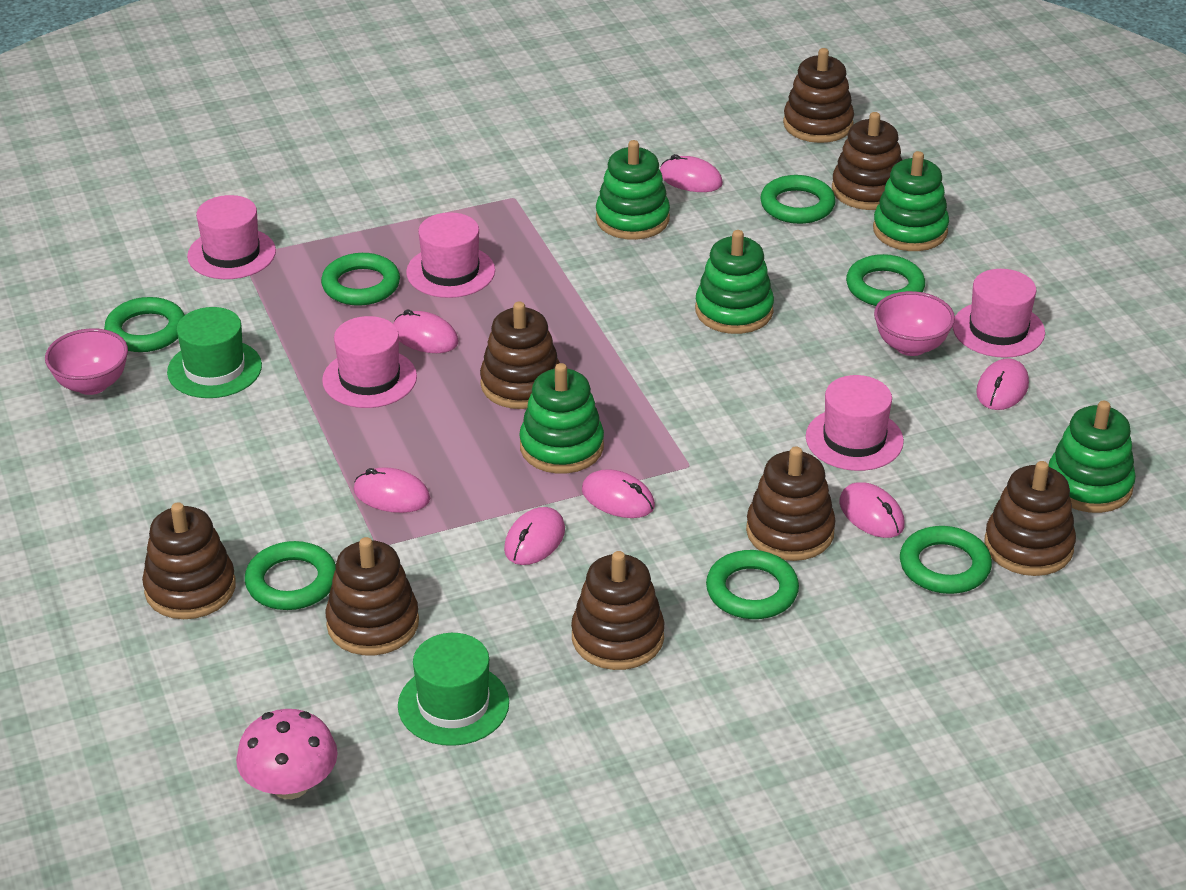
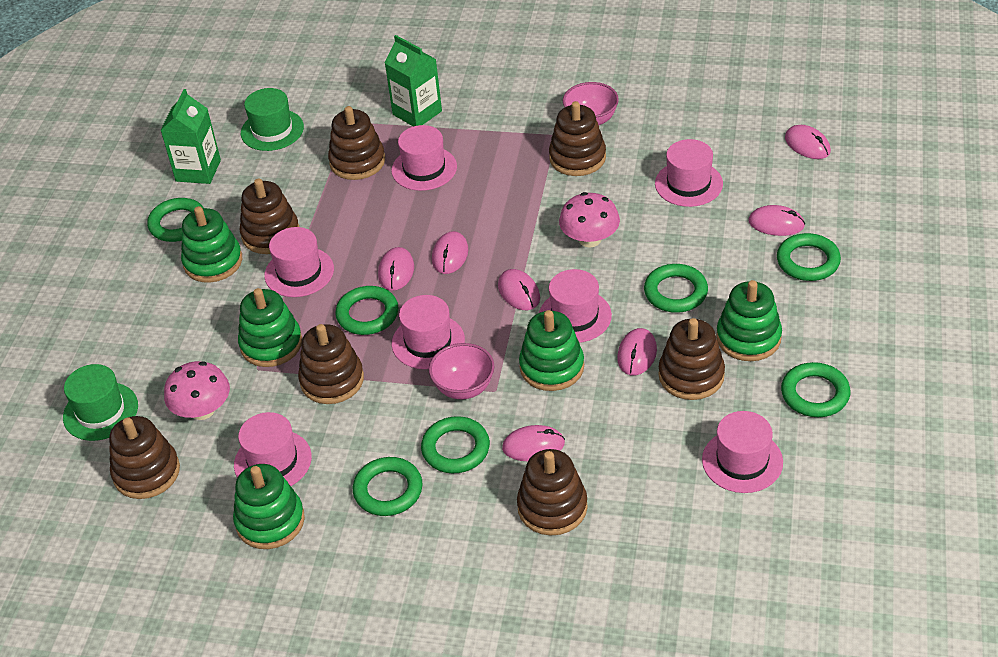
brown stacking toy: [142,502,236,619] [325,537,419,655] [480,302,560,409] [571,551,665,670] [746,447,836,561] [783,48,854,143] [832,112,902,210] [985,461,1076,576] = 8 -> [109,416,180,499] [240,179,299,254] [298,324,364,404] [328,106,385,180] [517,449,588,536] [549,101,606,176] [658,318,725,400] = 7
green carton: none = 0 -> [160,89,221,184] [385,35,442,127] = 2
pink hat: [187,195,276,279] [322,316,417,408] [406,212,495,298] [806,375,904,471] [953,269,1045,358] = 5 -> [234,412,312,486] [264,227,334,297] [391,125,457,191] [392,295,465,369] [539,269,612,343] [655,139,723,207] [702,411,783,493] = 7
pink mushroom: [236,709,338,799] = 1 -> [164,361,230,420] [559,192,620,248] = 2

